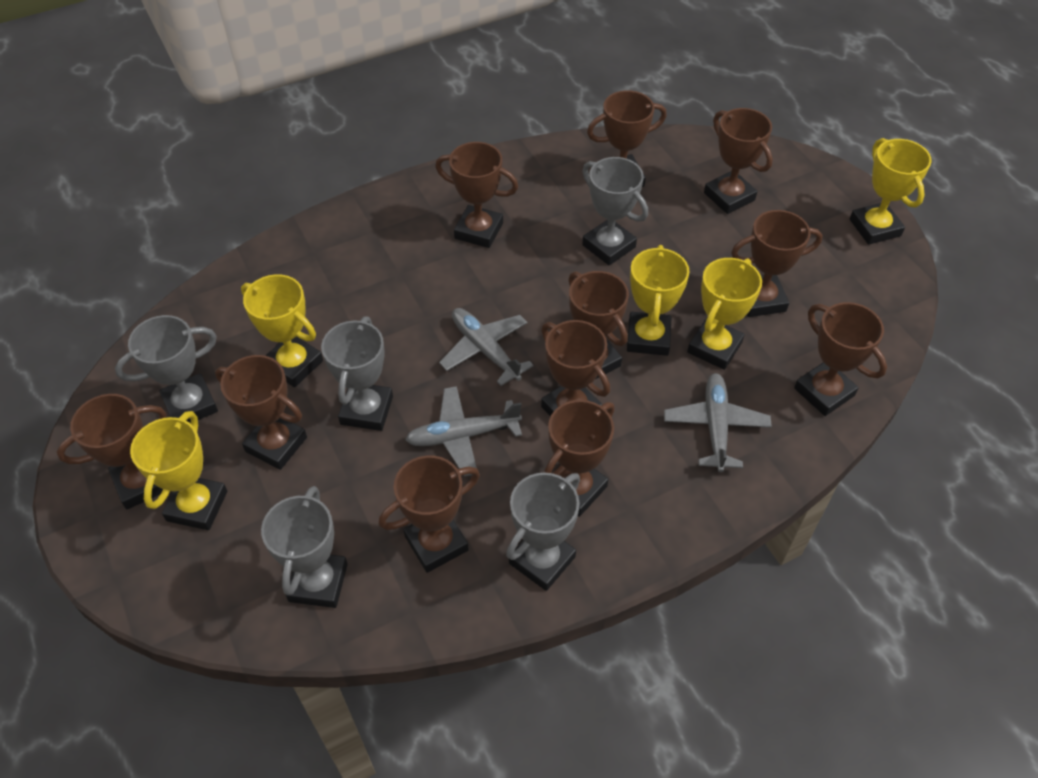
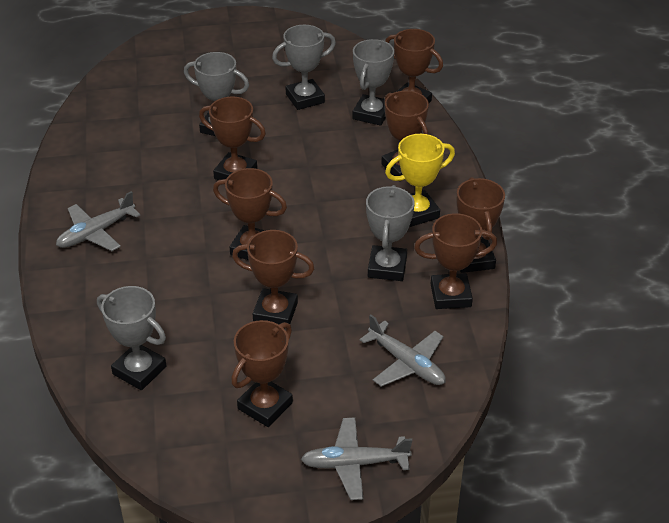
brown trophy: [57,394,166,509] [215,355,307,470] [379,455,480,573] [435,142,518,248] [541,320,610,416] [544,400,614,517] [569,271,629,379] [587,90,667,187] [704,108,773,214] [731,210,823,317] [794,302,887,416] = 11 -> [199,97,266,180] [213,168,287,260] [231,320,293,427] [232,230,315,324] [381,91,429,176] [385,29,443,103] [414,213,497,309] [456,177,505,273] = 8
yellow trophy: [130,411,227,530] [241,274,323,387] [627,245,690,356] [687,258,762,370] [850,138,932,245] = 5 -> [385,134,455,227] = 1

